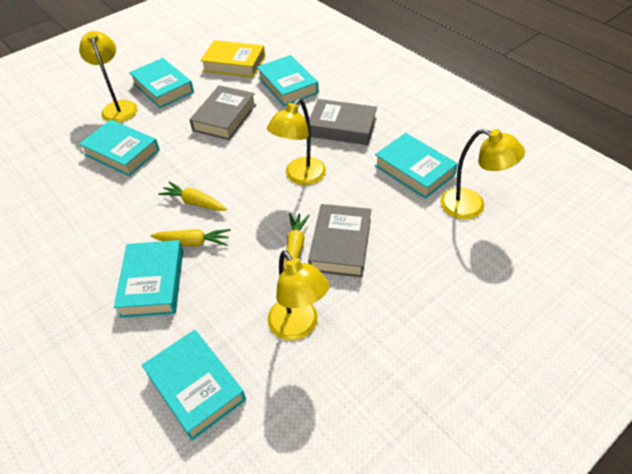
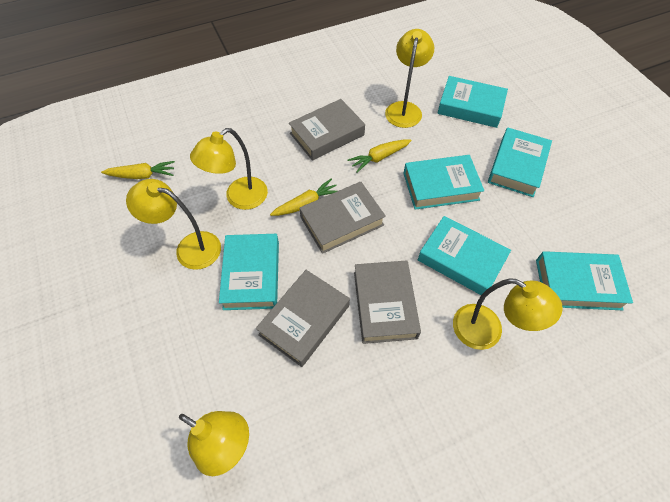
grey book: [190,85,256,140] [308,204,371,278] [309,99,377,145] = 3 -> [256,270,350,367] [289,99,365,161] [300,182,386,254] [354,260,421,344] = 4
yellow book: [200,40,265,78] = 1 -> none = 0
yellow lamp: [79,31,137,123] [267,99,326,185] [267,251,329,341] [440,129,525,219] = 4 -> [126,179,221,270] [179,411,249,476] [190,128,268,210] [385,29,434,128] [453,278,563,350] = 5

